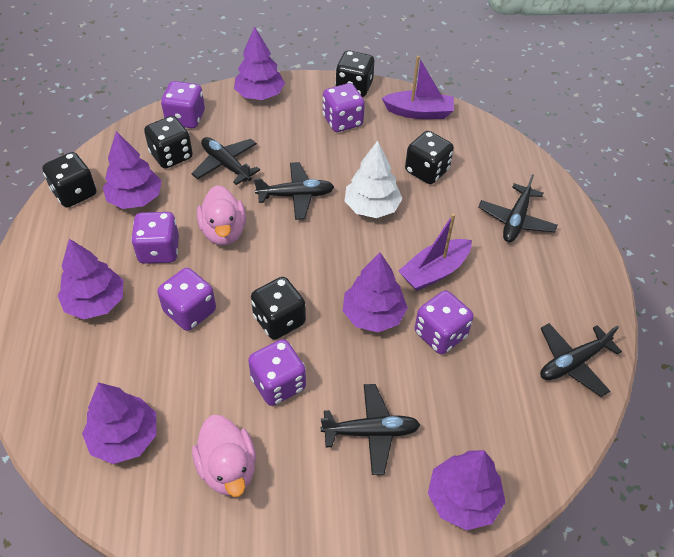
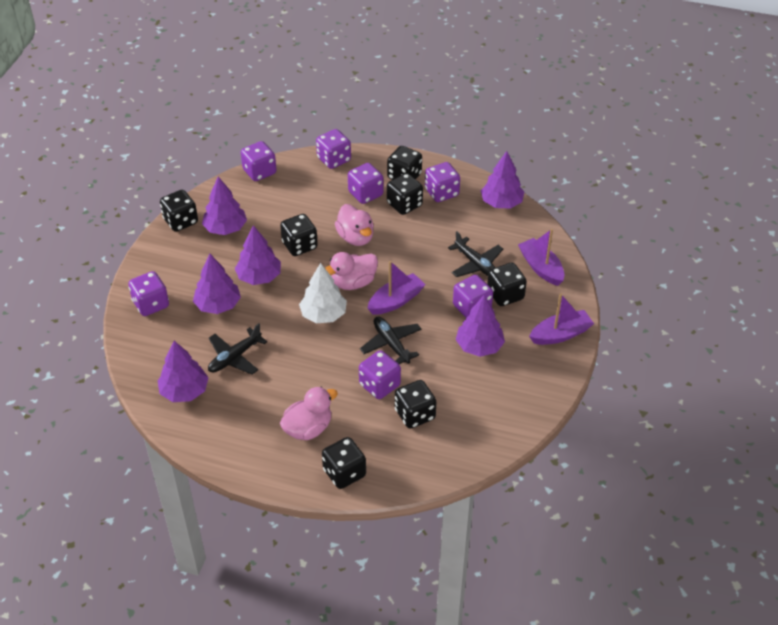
black dice: [42,152,96,208] [144,116,193,169] [251,277,306,340] [335,50,374,97] [405,131,454,184] = 5 -> [160,190,198,232] [280,214,318,256] [322,437,366,489] [387,146,422,180] [387,173,423,215] [395,380,436,429] [487,263,527,306] = 7
black plane: [191,137,260,185] [254,162,334,220] [321,384,420,475] [478,174,558,242] [540,323,622,397] = 5 -> [208,324,267,375] [360,317,422,364] [448,231,503,277] = 3
pink duck: [192,415,256,497] [197,185,246,245] = 2 -> [280,387,338,440] [325,252,378,290] [335,204,374,246] = 3
purple boat: [382,56,454,119] [399,213,472,291] = 2 -> [367,261,426,315] [518,229,565,286] [529,293,594,345] = 3
purple dice: [131,212,179,264] [157,268,216,331] [161,81,205,128] [248,339,306,406] [323,83,365,132] [415,290,474,354] = 6 -> [128,271,169,316] [241,141,277,181] [316,129,351,169] [348,163,384,204] [359,350,401,399] [425,162,460,202] [453,275,493,318] = 7

